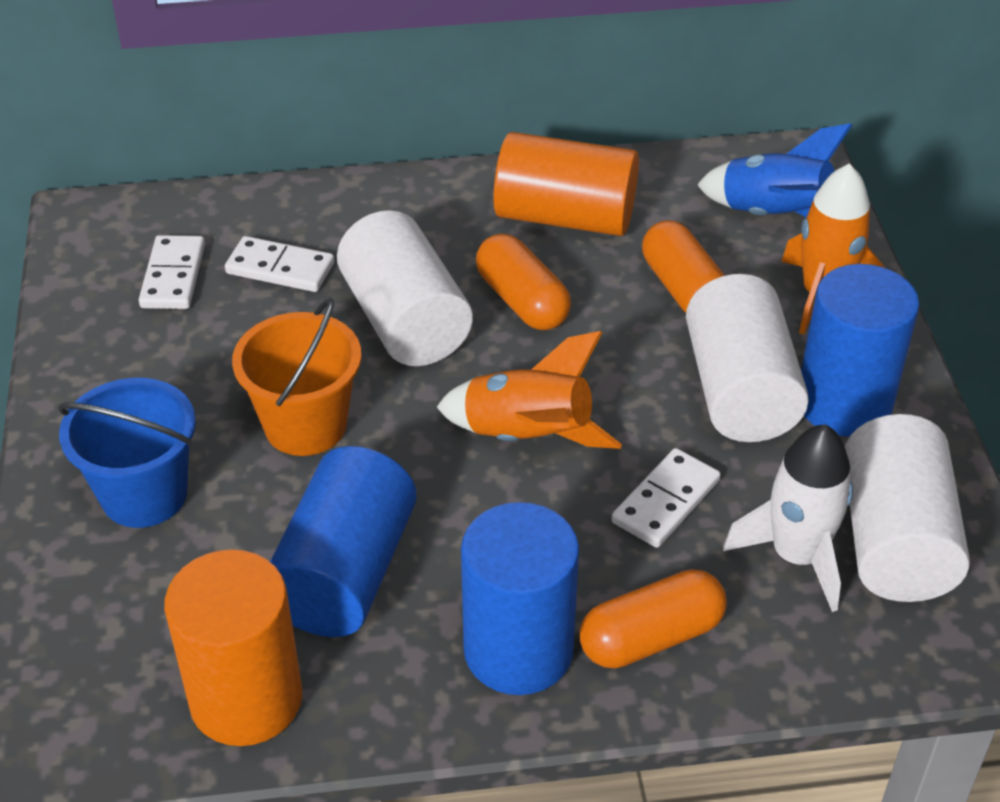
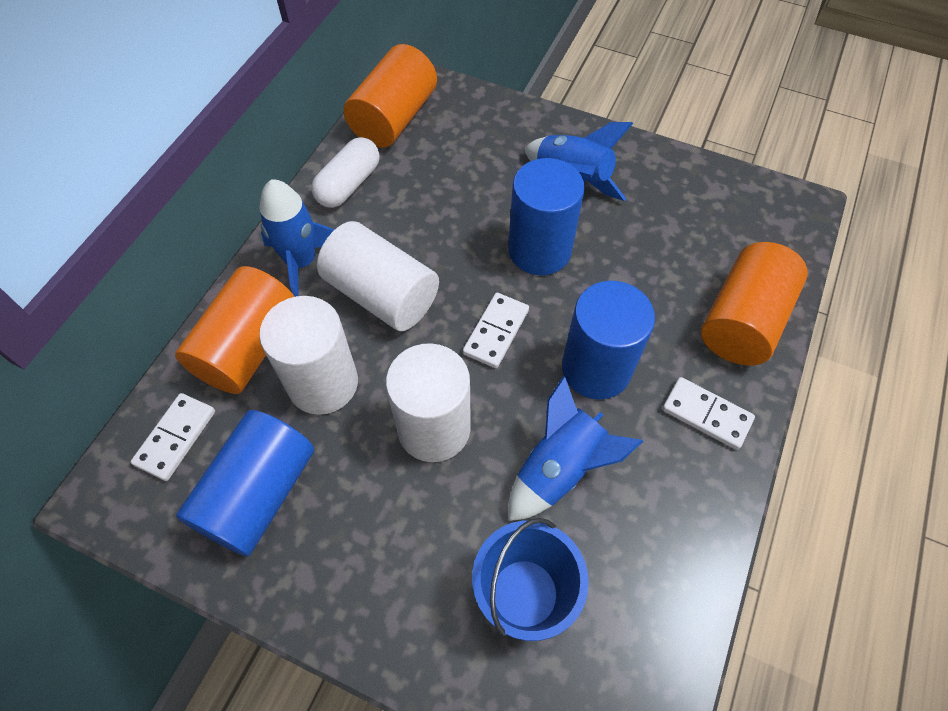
blue rocket: [697,123,852,218] = 1 -> [259,179,335,297] [508,376,643,521] [524,122,633,201] = 3
orange bucket: [232,298,361,456] = 1 -> none = 0
orange capsule: [476,234,571,330] [580,569,727,669] [642,220,725,313] = 3 -> none = 0
orange cylinder: [164,549,302,746] [493,132,639,236] = 2 -> [175,266,294,394] [343,44,437,148] [701,242,808,366] = 3
orange rocket: [437,331,622,449] [781,164,885,335] = 2 -> none = 0
white capsule: none = 0 -> [311,137,380,208] = 1
white rocket: [723,424,853,612] = 1 -> none = 0

